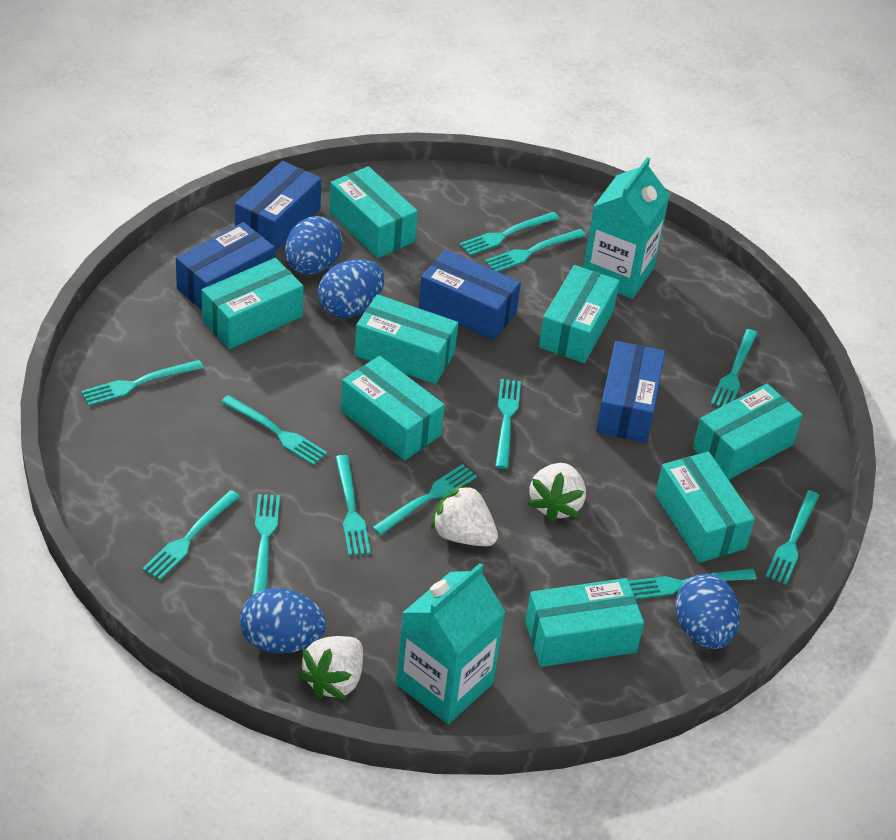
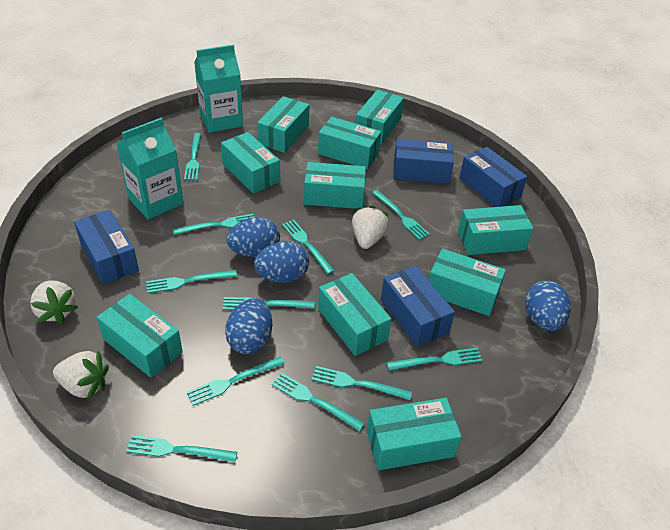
turquoise box: [201,258,304,349] [329,166,418,258] [341,356,445,460] [354,294,458,384] [525,578,644,667] [539,265,620,363] [655,452,755,563] [693,384,802,480] = 8 -> [97,294,183,378] [221,132,280,194] [257,96,309,153] [304,162,366,209] [318,117,381,169] [318,273,391,356] [355,90,404,144] [367,398,462,470] [429,248,506,316] [458,205,534,255] = 10
turquoise fork: [82,360,203,406] [142,490,240,580] [221,395,327,465] [252,494,280,595] [335,455,371,556] [372,464,477,536] [460,212,559,255] [485,229,586,272] [495,379,521,469] [629,569,757,599] [711,329,758,407] [765,490,820,585] = 12 -> [126,435,238,462] [146,270,237,293] [173,214,254,235] [184,133,201,180] [187,356,285,406] [222,297,315,310] [271,373,365,431] [282,219,335,274] [312,366,412,400] [372,190,430,240] [387,348,483,371] = 11

